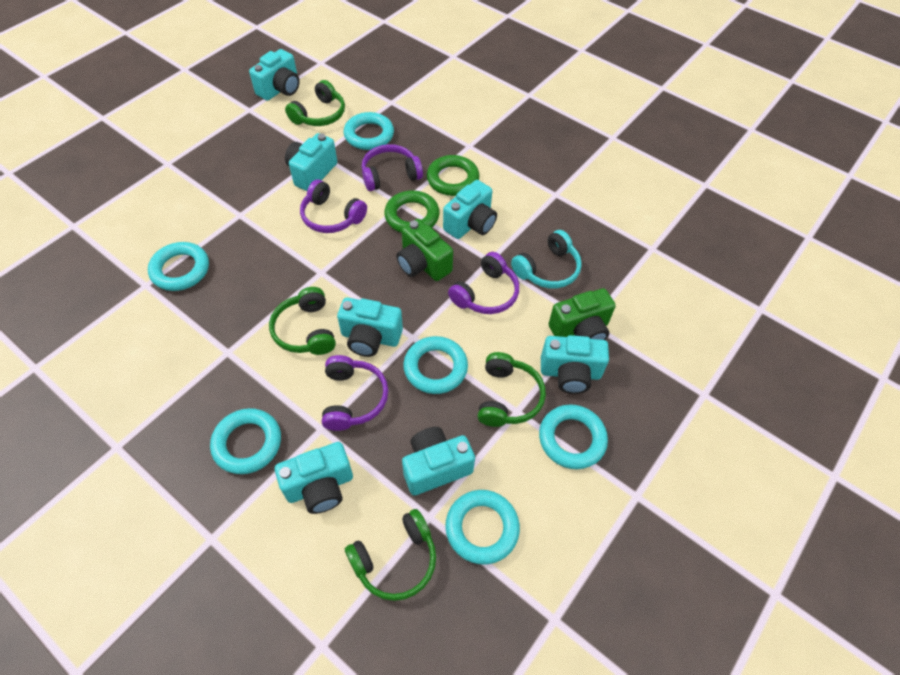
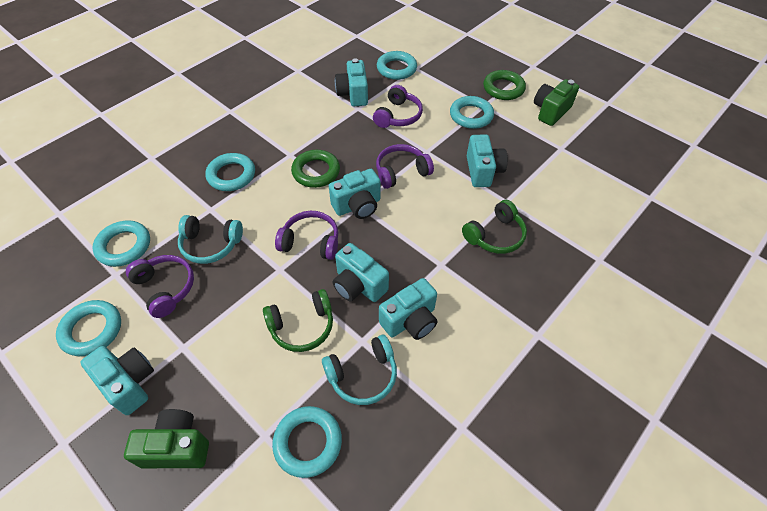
green headphones: [269,287,336,355] [285,80,345,126] [345,509,436,601] [478,352,546,427] = 4 -> [263,289,333,352] [462,200,527,254] = 2
turquoise camera: [249,49,300,101] [275,442,353,514] [285,133,337,191] [337,297,403,357] [402,427,475,496] [443,180,497,239] [541,335,609,394] = 7 -> [80,346,154,415] [329,169,381,219] [333,243,389,302] [335,58,368,106] [379,278,437,340] [467,134,508,187] = 6
turquoise headphones: [511,230,582,288] = 1 -> [178,215,243,264] [322,335,397,405] = 2

